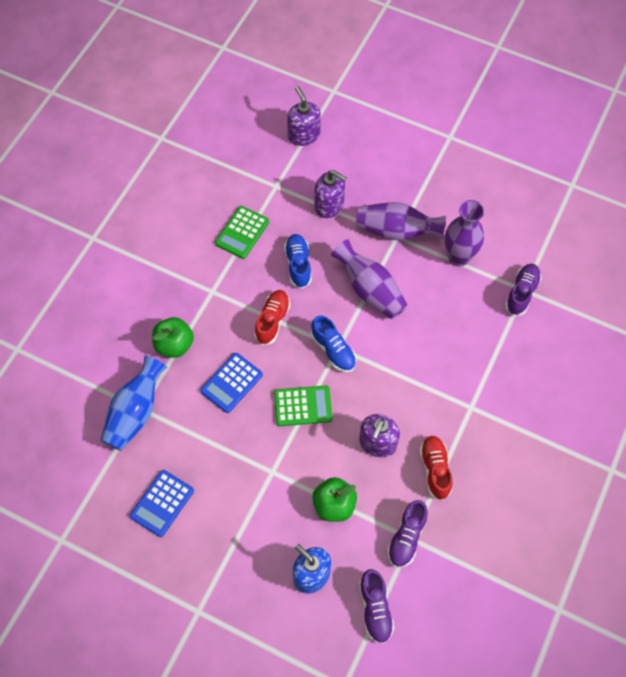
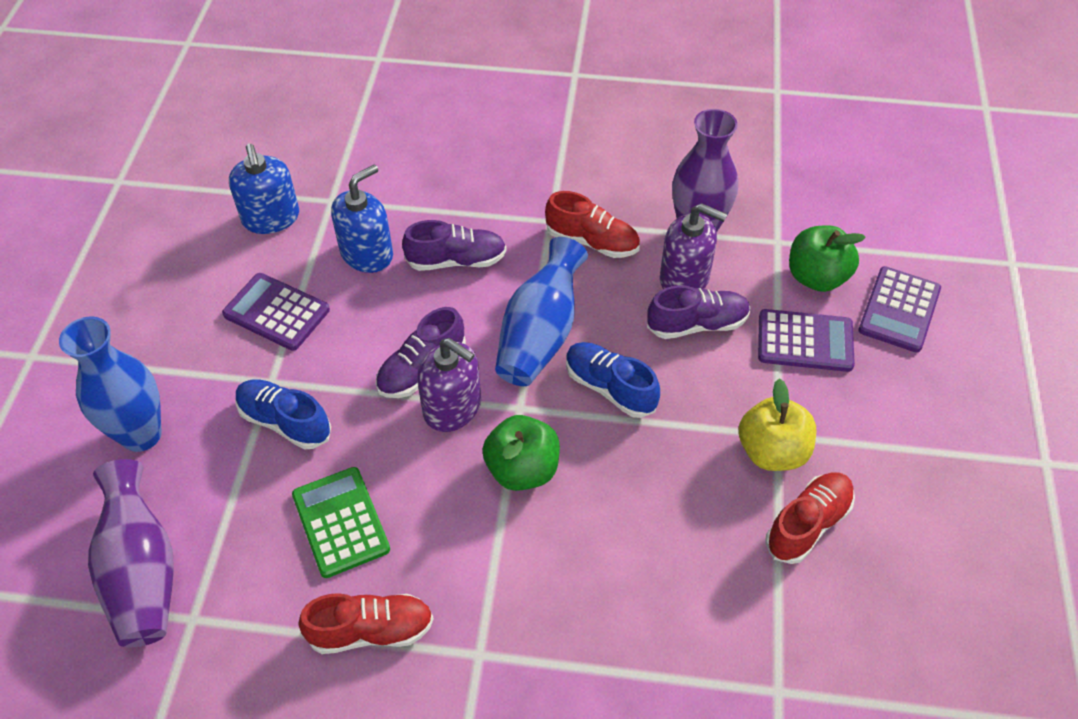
blue calculator: [130,470,194,537] [200,353,263,413] = 2 -> none = 0
blue soap dispenser: [293,544,331,594] = 1 -> [229,144,299,234] [331,165,393,273] = 2
blue vase: [101,355,167,451] = 1 -> [59,317,162,452] [495,237,588,386] = 2
green calculator: [215,206,269,259] [274,385,332,426] = 2 -> [292,467,390,578] = 1
purple calculator: none = 0 -> [222,273,330,351] [758,309,855,372] [858,266,941,353] = 3
purple soap dispenser: [287,86,321,146] [315,170,346,218] [359,414,400,458] = 3 -> [417,338,481,432] [660,203,727,289] = 2
purple vase: [331,239,408,319] [356,202,446,240] [445,200,484,267] = 3 -> [88,459,174,647] [672,109,738,232] = 2
red shoe: [254,290,290,345] [420,436,453,500] = 2 -> [299,593,434,654] [545,191,640,258] [765,472,855,564] = 3
yellow apple: none = 0 -> [739,378,816,471] = 1

